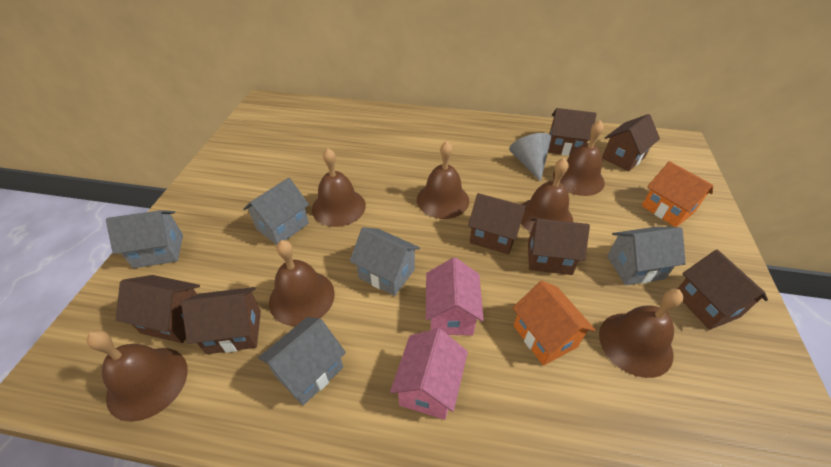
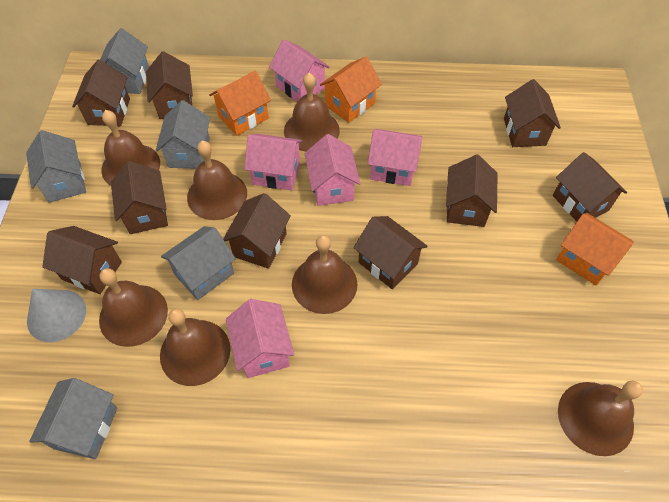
brown house: [116,275,200,343] [181,287,261,354] [468,193,526,255] [528,218,590,275] [548,108,597,156] [602,114,660,172] [678,250,768,330] = 7 -> [42,226,122,294] [72,59,130,126] [111,161,168,234] [146,51,193,119] [223,193,291,269] [353,216,428,289] [446,154,497,227] [504,79,561,147] [553,152,627,221] = 9
orange house: [513,281,595,366] [642,161,713,227] = 2 -> [209,71,271,136] [320,57,382,123] [556,213,634,286] = 3
pink house: [390,328,468,420] [426,257,484,336] = 2 -> [226,299,294,378] [245,134,302,190] [269,39,330,102] [304,134,360,206] [368,129,422,186] = 5

